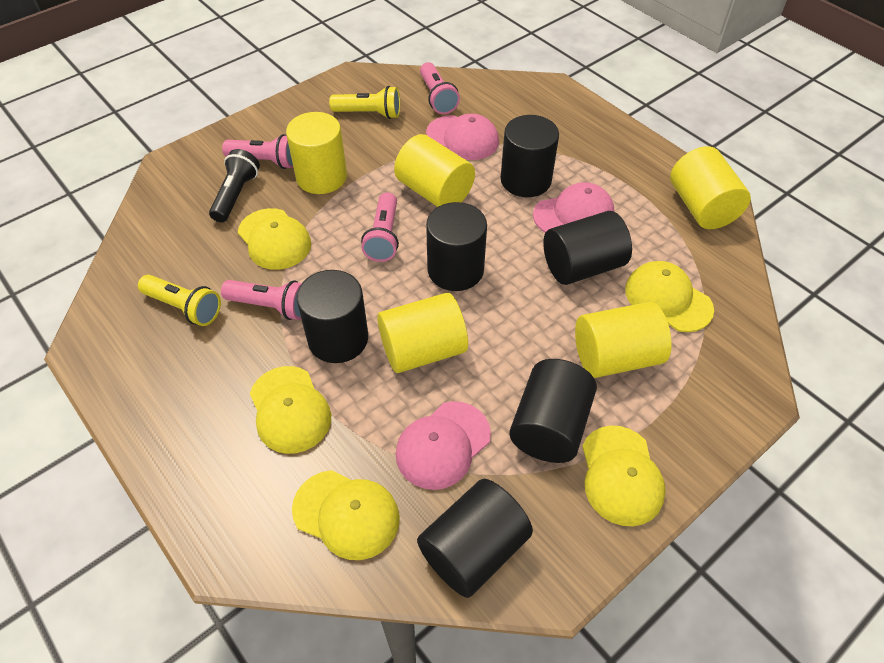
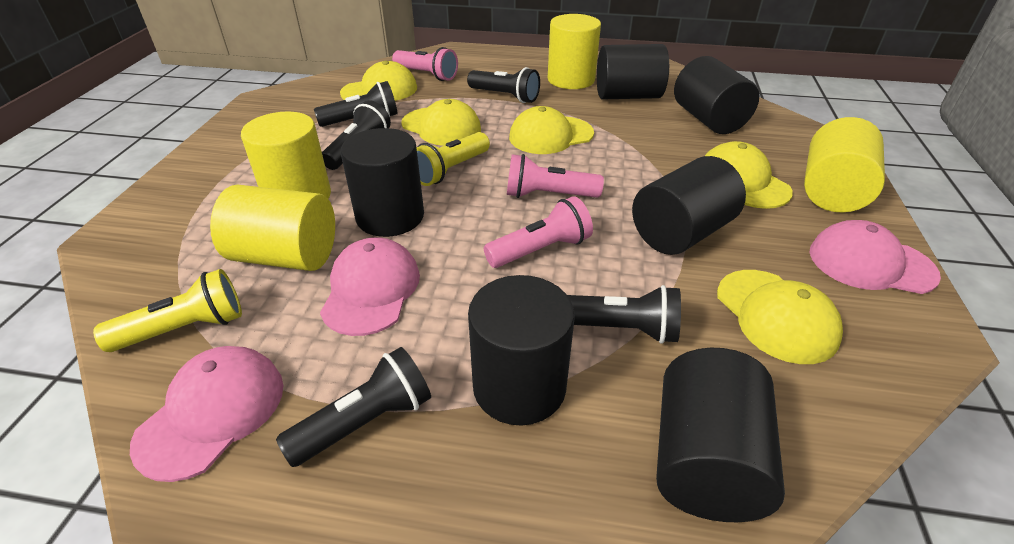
black flashlight: [209,149,260,222] = 1 -> [276,347,431,467] [314,81,398,127] [322,100,391,170] [467,67,540,103] [567,285,681,344] = 5
pink flashlight: [221,280,302,320] [222,134,293,169] [361,192,399,262] [420,62,460,114] = 4 -> [392,47,458,81] [484,196,593,268] [507,154,604,198] = 3
yellow cylinder: [286,112,347,194] [377,292,468,373] [394,134,475,207] [575,302,672,378] [670,146,751,229] = 5 -> [210,184,335,271] [241,111,331,199] [548,14,601,89] [804,117,885,212] = 4

